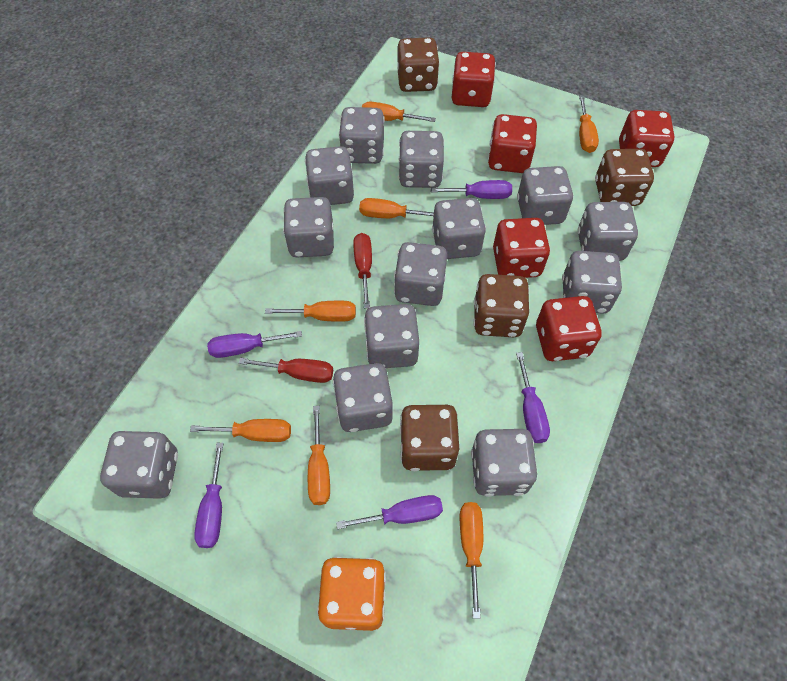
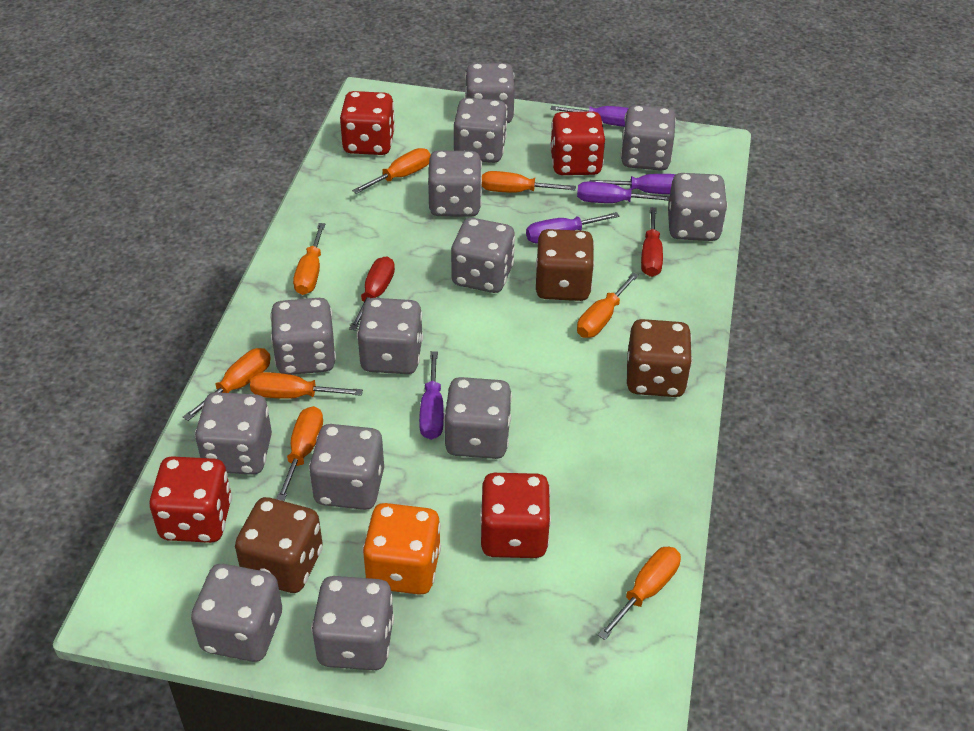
brown dice: [397,37,440,92] [400,404,459,471] [473,274,529,337] [595,149,654,206] = 4 -> [235,497,323,593] [536,229,595,301] [627,319,692,397] = 3
orange screwdriver: [190,419,291,442] [265,301,356,322] [308,406,330,505] [359,198,434,218] [362,102,436,122] [460,502,483,619] [579,95,599,153] = 7 -> [183,348,271,421] [250,372,363,399] [276,406,323,501] [293,223,325,295] [352,148,431,194] [482,171,576,193] [577,273,639,338] [598,547,681,640] = 8
red dice: [452,52,496,107] [488,114,537,173] [493,218,550,278] [536,296,602,361] [619,110,674,167] = 5 -> [149,456,232,543] [340,91,395,155] [480,473,551,558] [550,112,605,175] = 4

